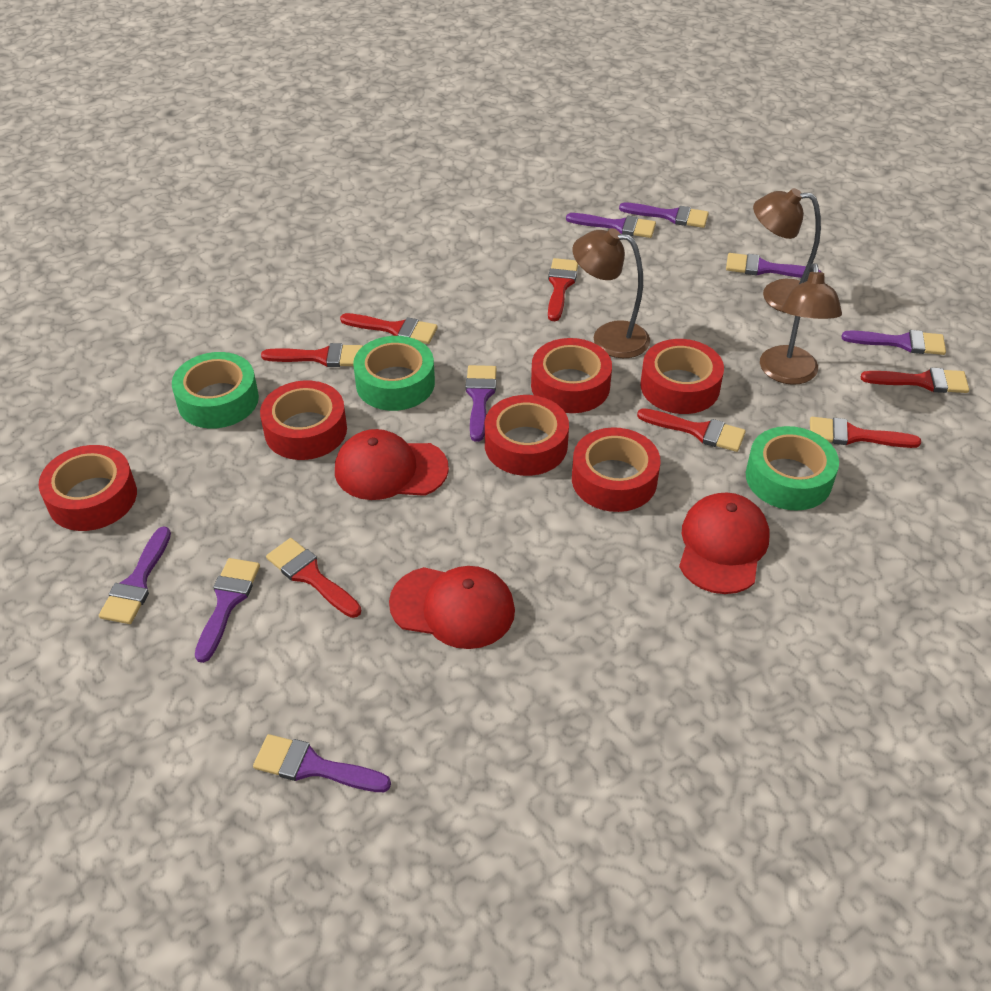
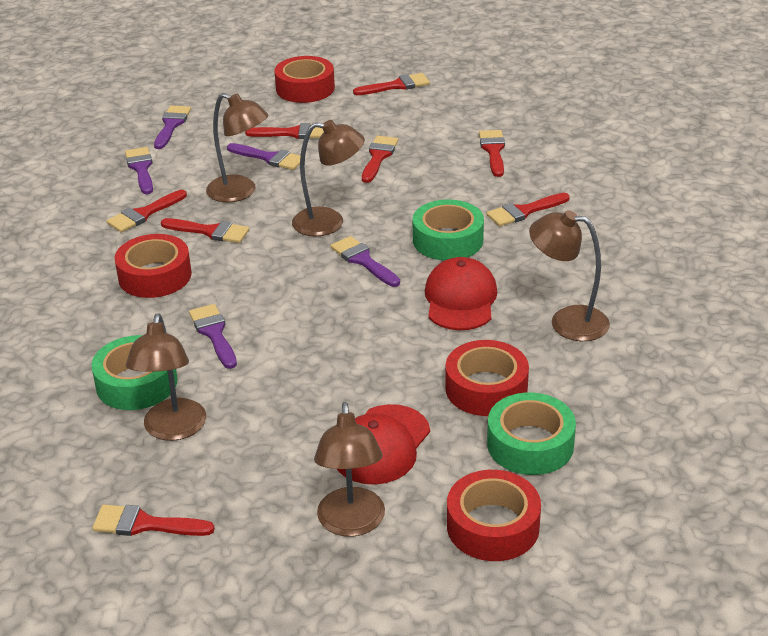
brown lamp: [572,228,650,358] [753,188,821,313] [760,263,842,385] = 3 -> [126,313,206,441] [206,93,268,203] [292,120,365,236] [314,402,385,537] [529,210,610,341] = 5
purple brush: [99,526,171,624] [195,558,260,663] [253,734,391,792] [465,365,497,442] [566,213,656,238] [619,202,709,228] [726,253,821,278] [842,330,946,355] = 8 -> [125,147,153,194] [154,105,191,149] [189,304,237,369] [227,143,300,170] [330,236,400,287] = 5
red brush: [261,343,363,367] [266,538,361,618] [340,313,438,344] [548,258,578,321] [637,408,746,452] [810,417,921,448] [861,368,969,393] = 7 -> [92,505,215,536] [106,190,187,232] [161,218,249,243] [245,123,324,139] [353,73,430,95] [362,136,398,183] [479,130,505,177] [487,193,570,227] = 8
red cap: [335,429,449,500] [389,566,515,649] [679,492,769,594] = 3 -> [337,404,430,485] [425,257,497,330] = 2
red tape: [38,445,137,531] [260,381,347,460] [485,395,569,476] [531,338,612,413] [572,427,661,512] [640,339,724,414] = 6 -> [115,234,192,298] [274,56,335,103] [445,340,529,416] [447,470,541,561] = 4

